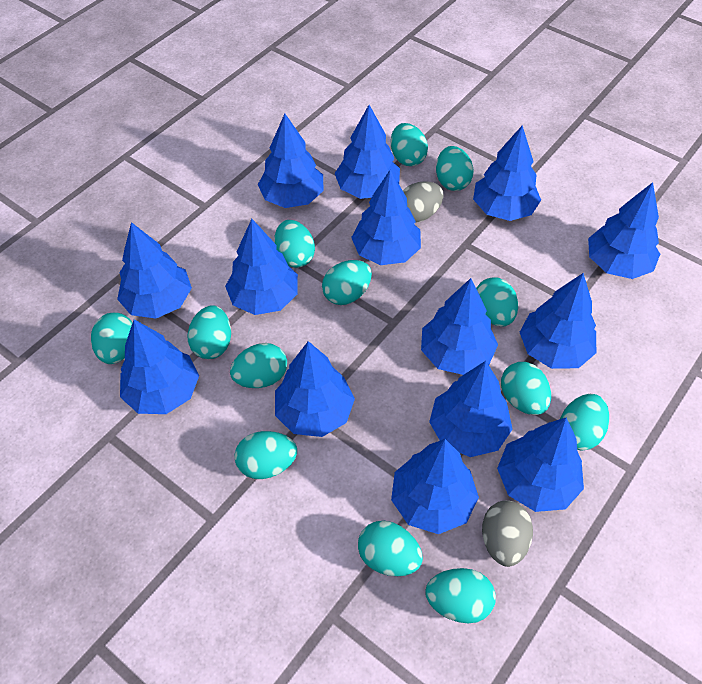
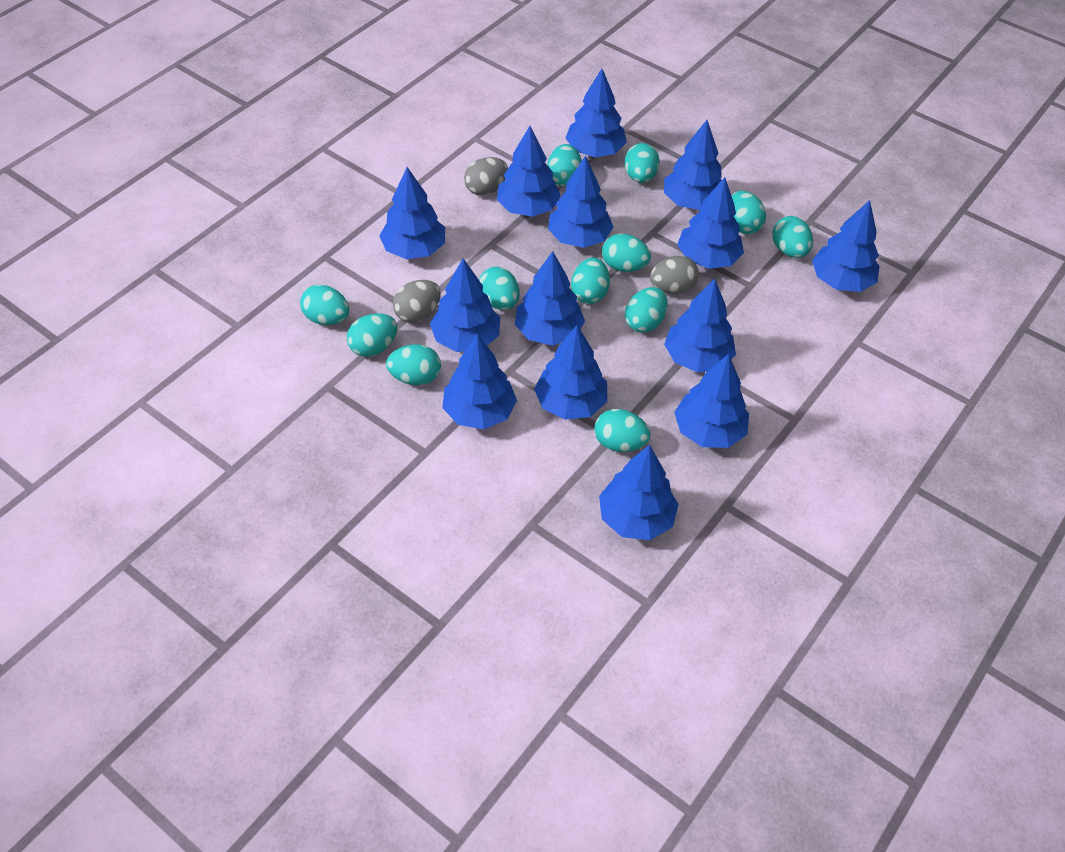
grey egg: [403,181,444,222] [482,501,533,567] = 2 -> [393,280,441,323] [464,157,508,196] [650,255,699,294] = 3
turquoise egg: [91,312,132,364] [187,305,231,359] [230,343,287,388] [234,431,297,479] [274,220,315,268] [322,260,372,305] [358,521,423,576] [391,123,428,166] [425,568,496,623] [436,146,473,191] [476,277,518,327] [501,362,551,415] [560,394,609,450] = 13 -> [300,285,349,325] [347,313,397,357] [386,344,441,385] [479,267,520,310] [547,144,582,186] [571,257,610,304] [594,409,650,452] [602,234,651,272] [625,143,660,183] [625,287,668,333] [731,191,766,234] [772,216,813,258] = 12

